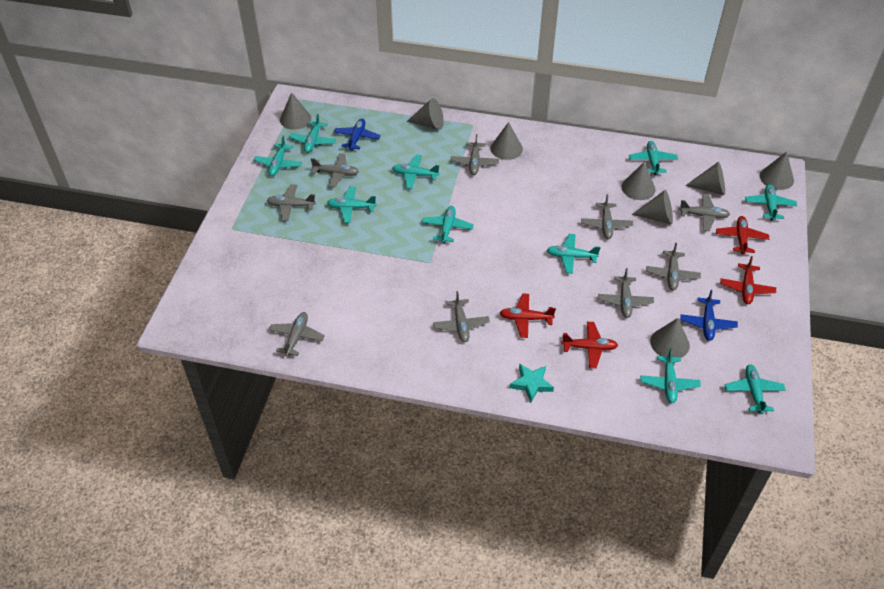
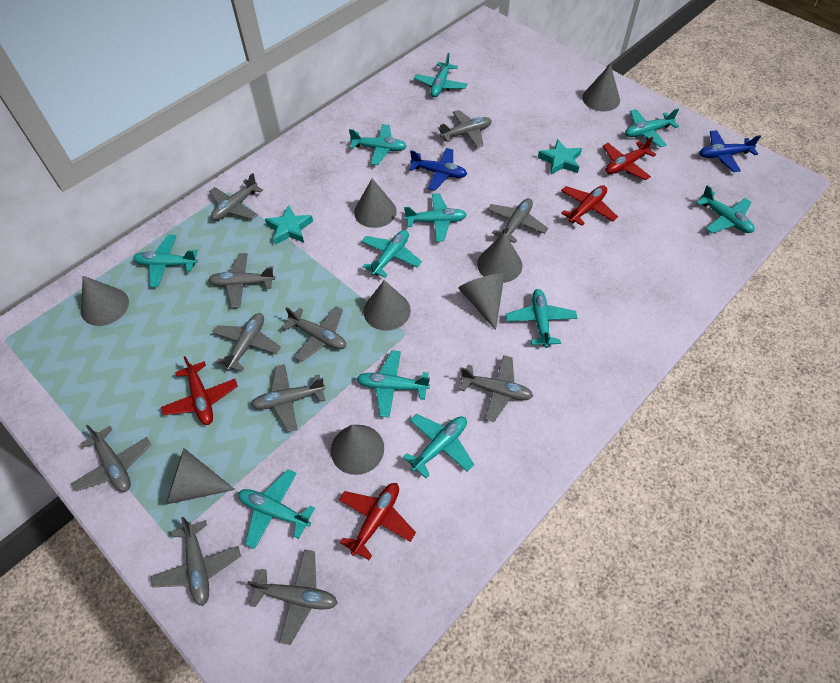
grey plane: [266,184,316,221] [269,312,325,356] [311,153,359,188] [433,291,490,342] [451,134,499,175] [581,194,633,239] [598,268,654,318] [646,243,701,290] [679,194,730,231] = 9 -> [71,425,151,492] [151,517,241,606] [208,253,275,308] [209,173,263,221] [213,313,281,372] [247,549,338,645] [251,364,326,432] [282,306,346,362] [438,110,492,148] [460,355,533,422] [487,198,548,243] = 11
turquoise plane: [254,136,302,176] [289,113,336,153] [327,186,377,223] [392,155,440,189] [422,206,474,243] [547,234,601,274] [629,141,678,175] [640,348,701,403] [725,364,786,414] [745,184,797,221] = 10 -> [133,235,198,287] [238,469,315,549] [349,124,407,165] [356,350,430,418] [362,230,422,278] [403,414,474,478] [404,193,467,242] [414,53,467,97] [506,289,577,348] [625,109,679,147] [696,185,755,233] = 11
turquoise star: [510,364,554,403] = 1 -> [265,205,313,245] [538,139,582,175] = 2

